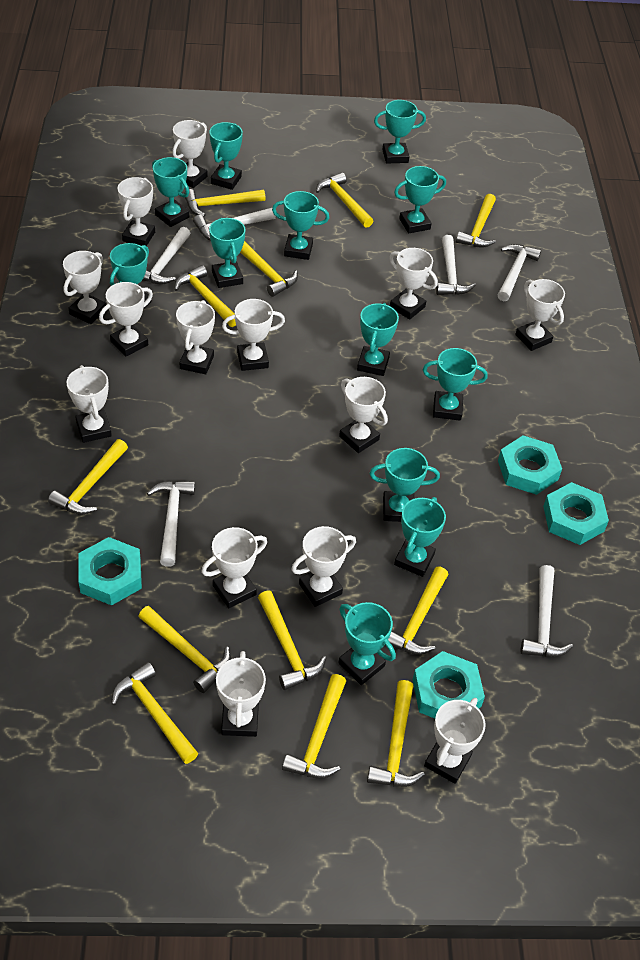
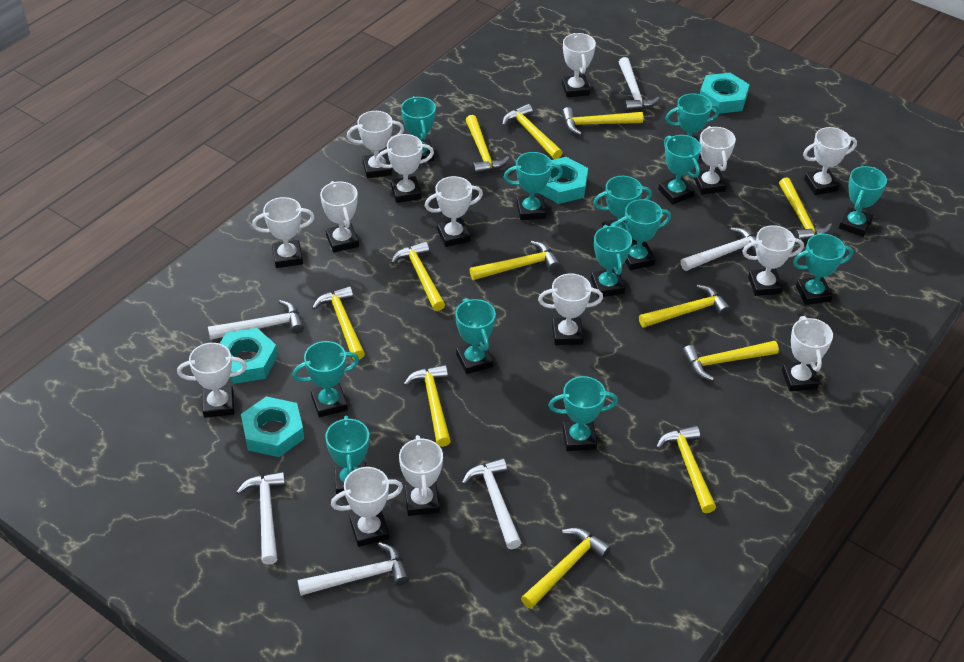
turquoise trophy: [110,243,151,309] [152,157,189,227] [209,122,243,190] [209,217,246,288] [272,191,329,260] [338,602,396,685] [357,303,399,376] [369,448,440,522] [374,100,426,163] [394,166,446,233] [394,497,446,577] [423,348,488,421] = 12 -> [292,341,359,417] [325,416,369,495] [401,96,436,162] [455,298,496,374] [504,152,563,220] [549,376,618,451] [591,225,632,297] [593,176,652,242] [614,199,671,270] [658,135,701,204] [665,93,720,158] [793,234,853,305] [839,166,887,237] = 13

